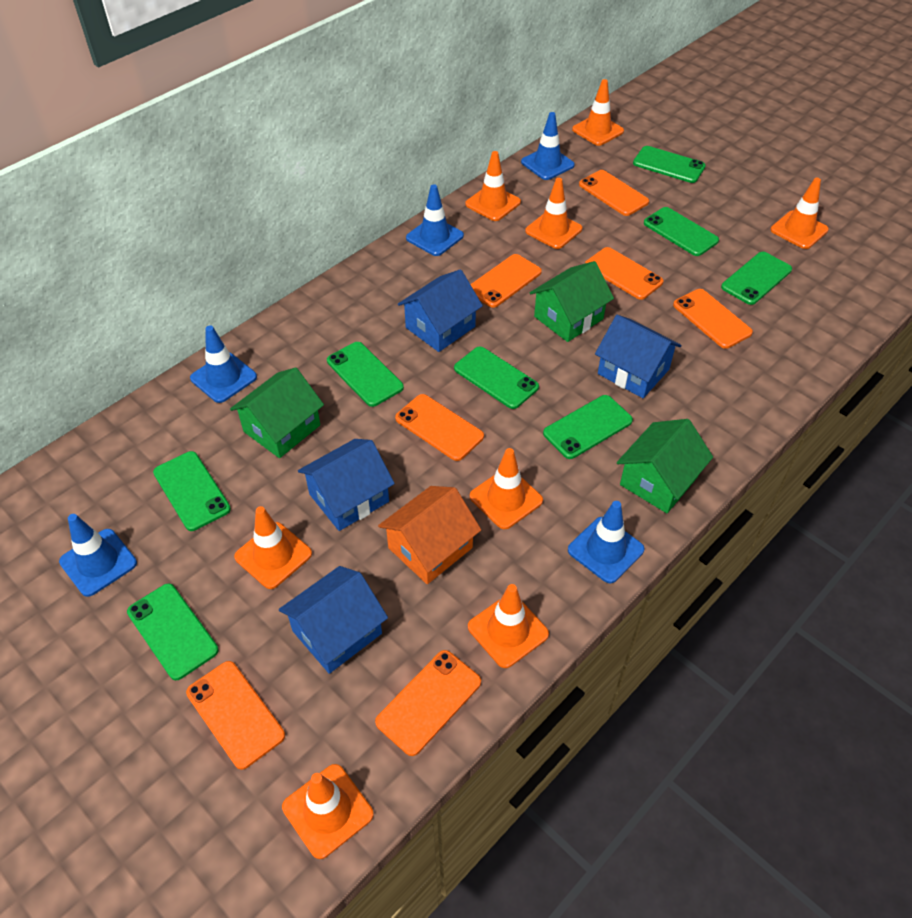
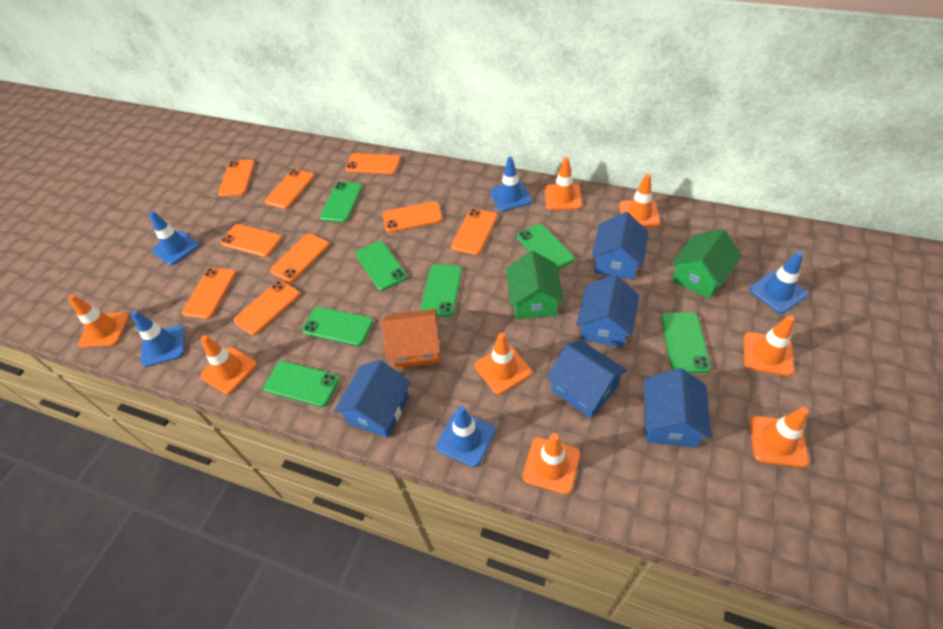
blue house: [279,566,388,674] [298,439,395,531] [398,269,483,352] [595,315,682,398] = 4 -> [334,360,411,438] [547,341,627,418] [576,275,639,348] [591,212,649,280] [644,368,712,448] = 5
green house: [230,367,324,458] [530,261,614,342] [617,419,713,513] = 3 -> [506,251,564,319] [671,229,742,299] = 2
green phone: [127,584,219,680] [153,451,231,531] [327,342,404,407] [454,347,539,409] [543,395,633,459] [633,146,706,183] [644,207,719,256] [721,252,792,305] = 8 -> [263,361,340,407] [302,307,373,346] [320,182,362,223] [356,241,407,291] [420,264,462,317] [517,224,574,270] [661,312,711,373] = 7
orange phone: [186,661,285,770] [375,650,481,756] [395,394,484,461] [470,254,542,308] [579,170,649,216] [585,247,664,300] [673,289,753,349] = 7 -> [182,268,236,319] [218,160,255,197] [220,224,282,257] [234,280,300,335] [265,169,315,209] [270,234,329,282] [345,153,401,175] [383,201,442,233] [451,208,497,255] = 9

